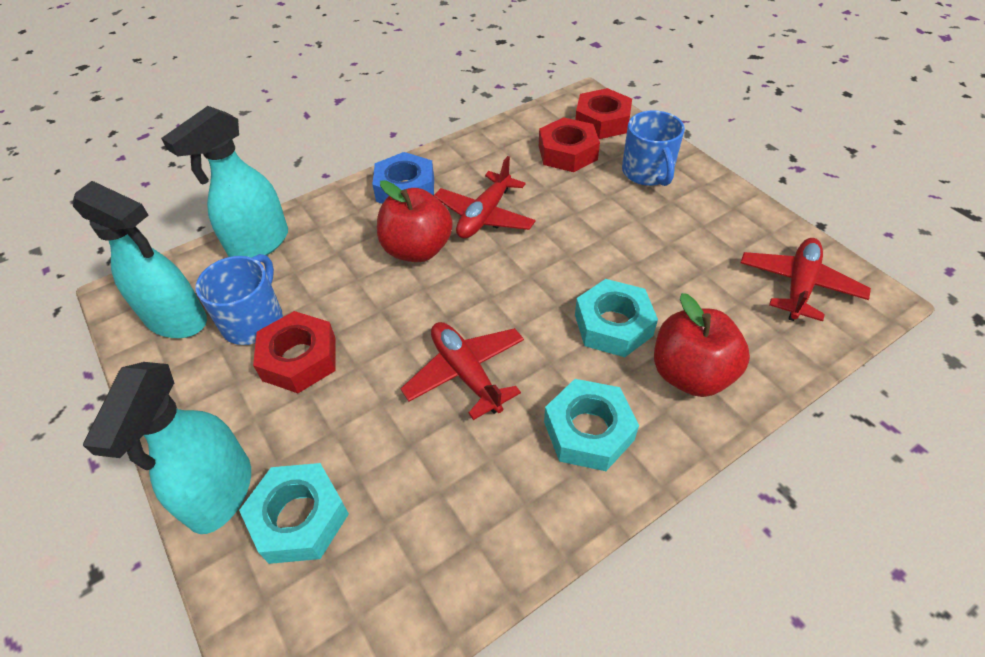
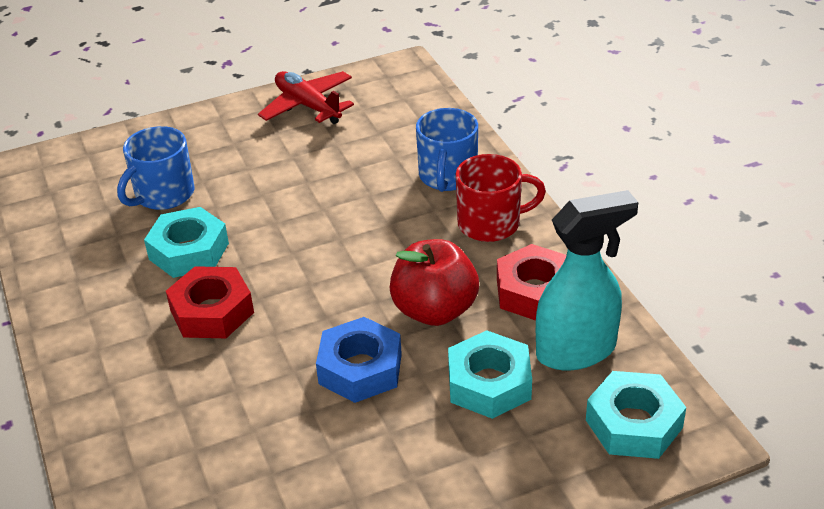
red apple: [377,180,453,262] [654,293,750,397] = 2 -> [390,239,479,326] = 1
red mug: none = 0 -> [456,154,546,242] = 1
red nut: [253,311,336,393] [539,117,600,172] [575,88,632,139] = 3 -> [166,266,254,338] [497,244,566,321] = 2
red plane: [400,322,524,420] [434,156,536,239] [740,238,871,321] = 3 -> [258,71,354,124] = 1
turquoise spray bottle: [72,181,207,338] [83,362,251,534] [161,106,288,258] = 3 -> [536,190,638,370] = 1

